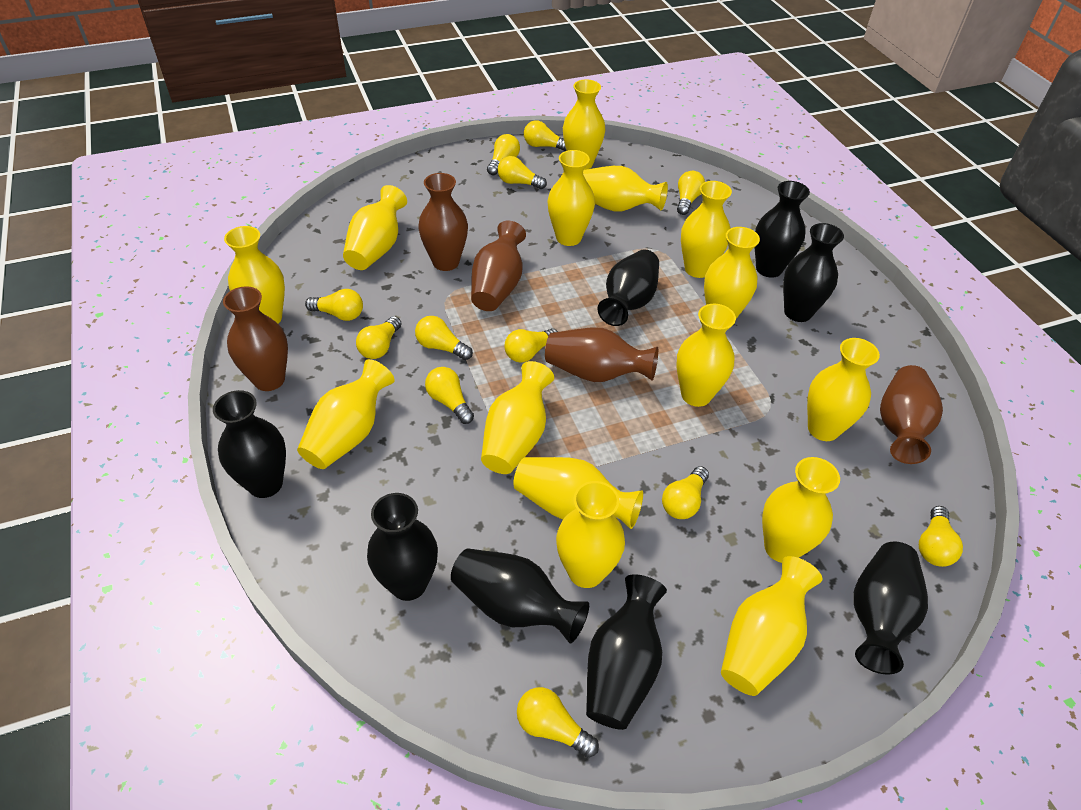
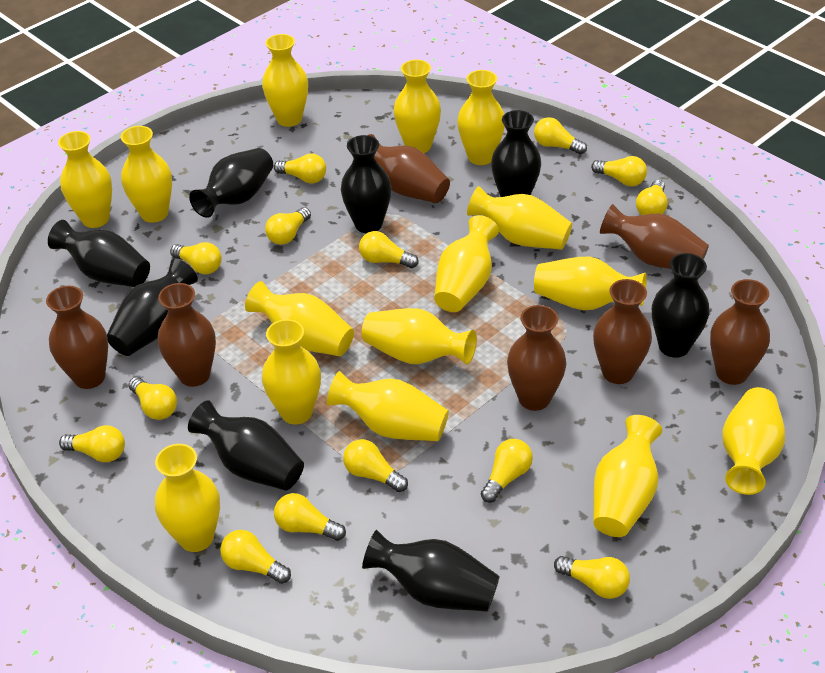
brown vase: [223,286,288,391] [418,173,468,271] [471,221,526,311] [545,327,658,382] [880,365,943,464] = 5 -> [46,286,108,389] [158,283,216,387] [368,134,450,203] [507,305,566,411] [593,279,652,384] [600,204,709,269] [710,279,770,385] = 7
yellow light bulb: [305,289,363,321] [356,316,401,359] [415,316,473,360] [425,367,474,424] [487,134,520,175] [498,156,547,189] [504,328,558,363] [517,687,599,758] [524,120,566,151] [662,466,709,519] [677,171,705,215] [919,506,963,567] = 12 -> [59,425,125,462] [129,377,177,420] [170,242,222,274] [220,530,291,584] [265,207,311,245] [274,153,326,183] [274,493,346,541] [343,439,408,492] [359,231,419,268] [481,439,533,503] [534,117,587,155] [554,556,630,599] [591,156,647,186] [636,180,668,215] = 14

